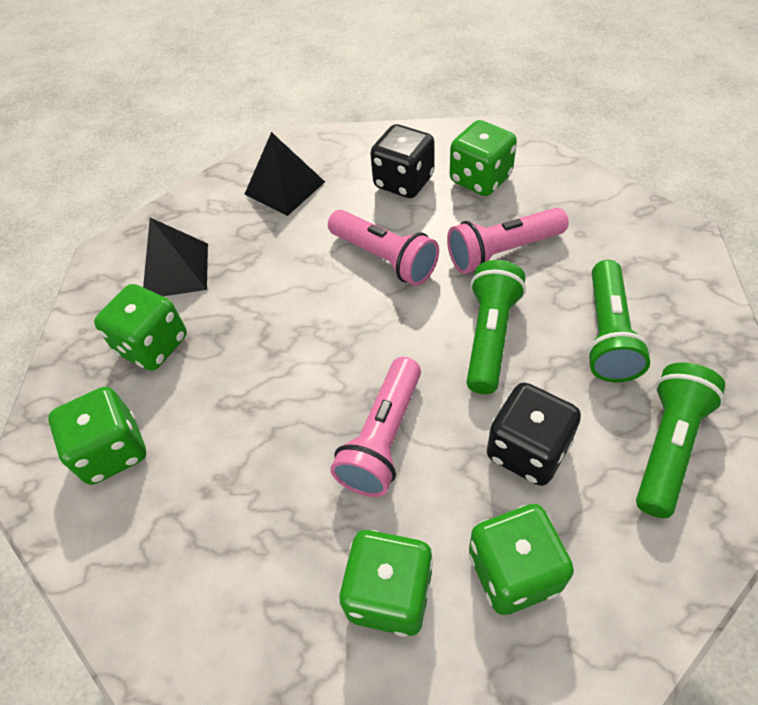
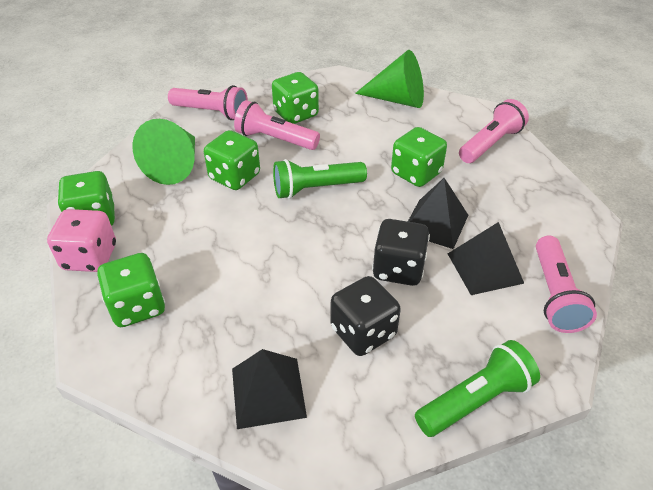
black pyramid: [143,218,208,296] [245,132,325,216] = 2 -> [232,349,307,429] [408,178,468,249] [448,222,524,295] = 3
green cone: none = 0 -> [132,119,195,185] [355,50,424,108] = 2
green flashlight: [467,260,526,394] [586,260,651,382] [636,362,725,518] = 3 -> [273,159,367,199] [415,340,540,437] = 2
pink dice: none = 0 -> [47,209,116,272] = 1
pink flashlight: [328,210,439,286] [330,357,421,497] [447,208,569,274] = 3 -> [168,85,248,120] [234,100,320,150] [459,99,529,163] [536,236,597,333] = 4

